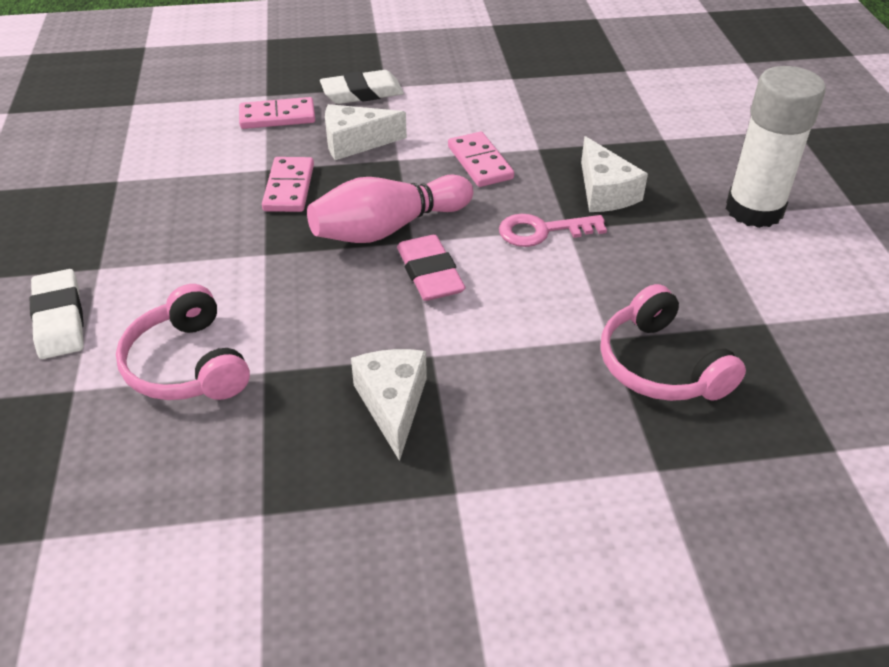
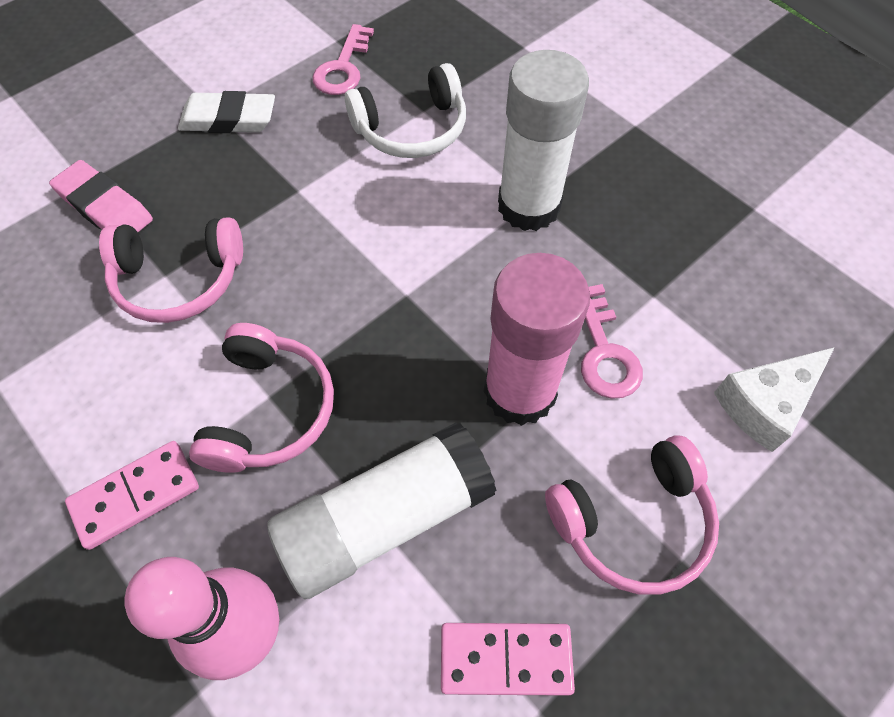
pink domino: [239,97,315,129] [262,157,314,212] [448,132,514,187] = 3 -> [65,441,199,550] [441,623,575,696] = 2
pink glue stick: none = 0 -> [484,253,590,426] = 1
pink headphones: [116,284,250,400] [600,284,746,401] = 2 -> [99,217,243,323] [189,323,334,473] [545,436,719,595] = 3
pink key: [499,214,607,247] = 1 -> [313,24,374,95] [581,284,643,399] = 2
white cheese: [325,104,407,160] [351,349,427,461] [581,136,648,212] = 3 -> [714,347,835,452] = 1
white eraser: [30,269,84,359] [320,70,404,104] = 2 -> [178,91,275,133] = 1
white glue stick: [726,66,826,228] = 1 -> [267,422,497,599] [498,50,589,231] = 2
white headphones: none = 0 -> [345,63,466,158] = 1

